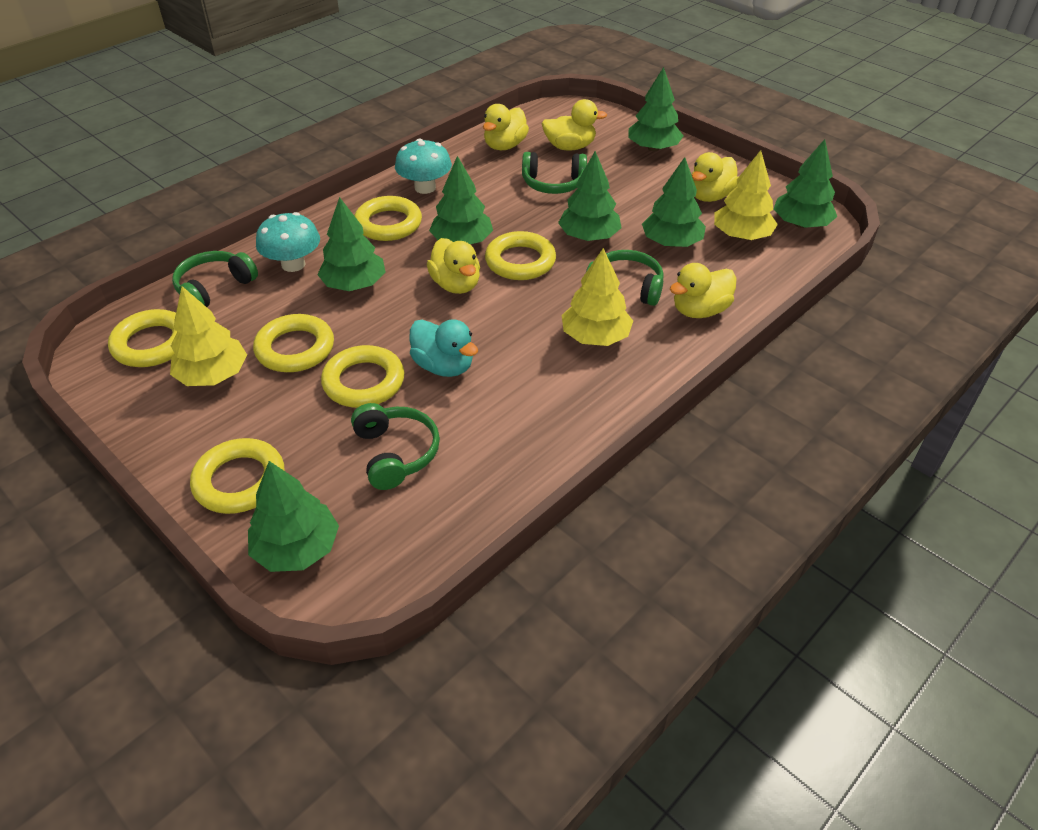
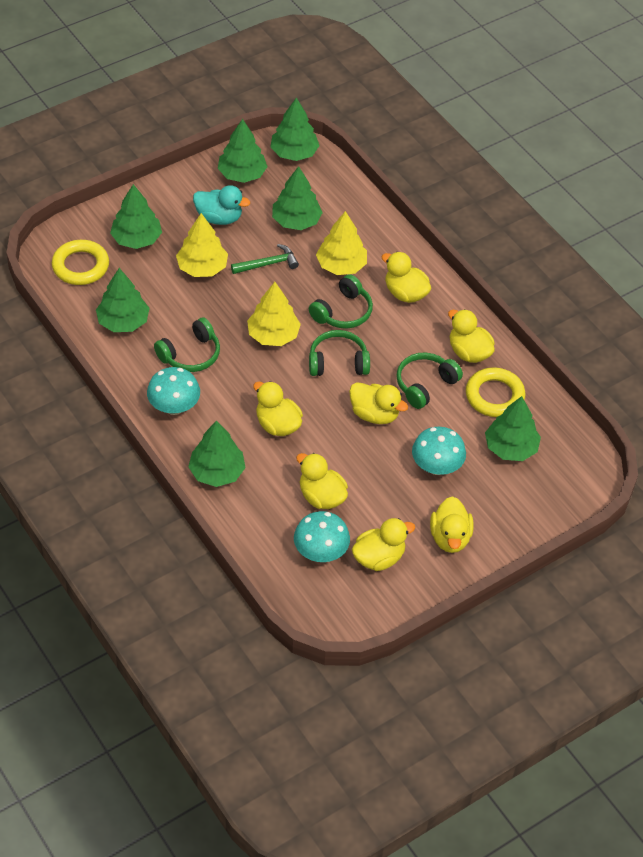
green hammer: none = 0 -> [231,244,299,274] = 1
turquoise mushroom: [256,212,320,272] [395,139,452,194] = 2 -> [147,367,200,415] [294,511,350,562] [412,427,466,475] = 3
yellow duck: [427,238,480,294] [483,104,529,150] [542,99,607,150] [670,263,737,318] [692,152,738,202] = 5 -> [253,381,303,436] [296,453,348,509] [349,382,408,424] [352,518,415,571] [382,252,431,303] [430,496,474,553] [448,309,495,363] = 7
yellow ring: [108,309,177,367] [190,438,284,514] [253,314,334,372] [321,345,404,408] [354,196,422,241] [485,231,556,280] = 6 -> [52,240,109,285] [466,367,525,417] = 2

